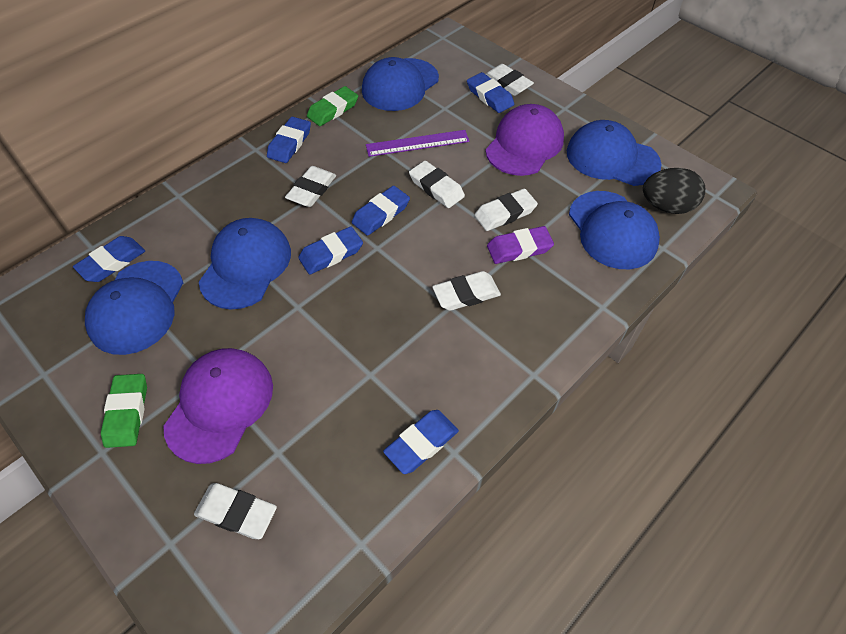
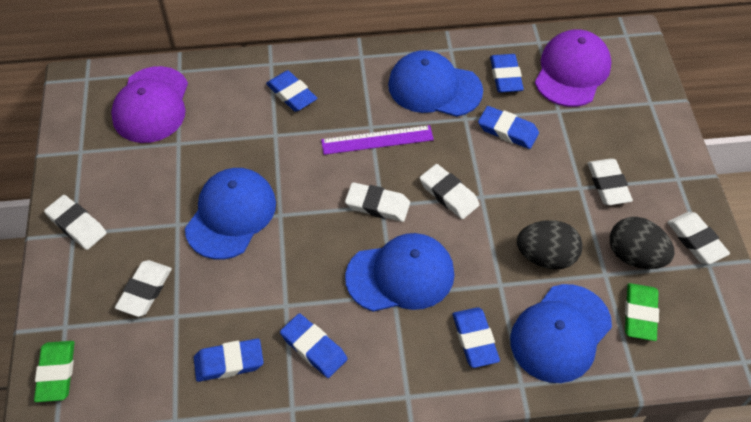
black egg: [643,168,705,214] = 1 -> [517,220,583,270] [610,217,675,269] = 2
blue cap: [85,261,183,355] [199,218,291,309] [362,57,439,111] [567,120,662,186] [569,191,660,269] = 5 -> [185,168,276,260] [345,233,455,312] [388,50,483,117] [510,284,612,383] = 4
purple eraser: [487,226,554,264] = 1 -> none = 0

